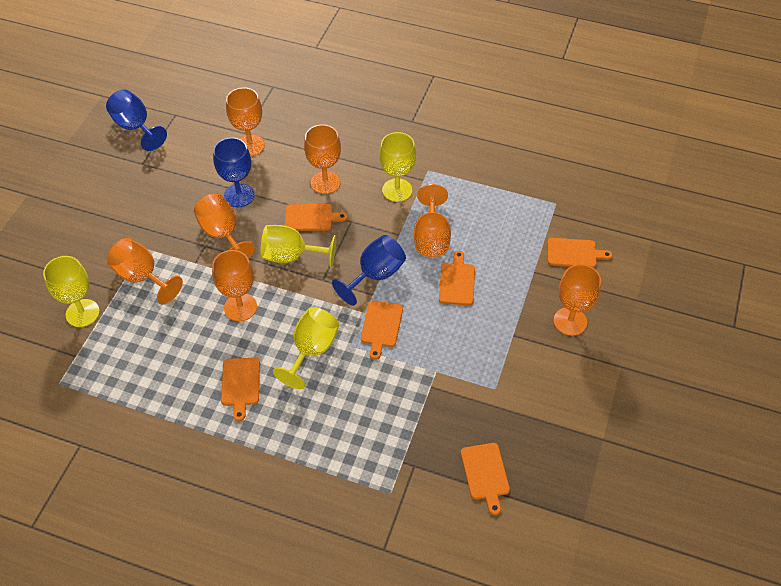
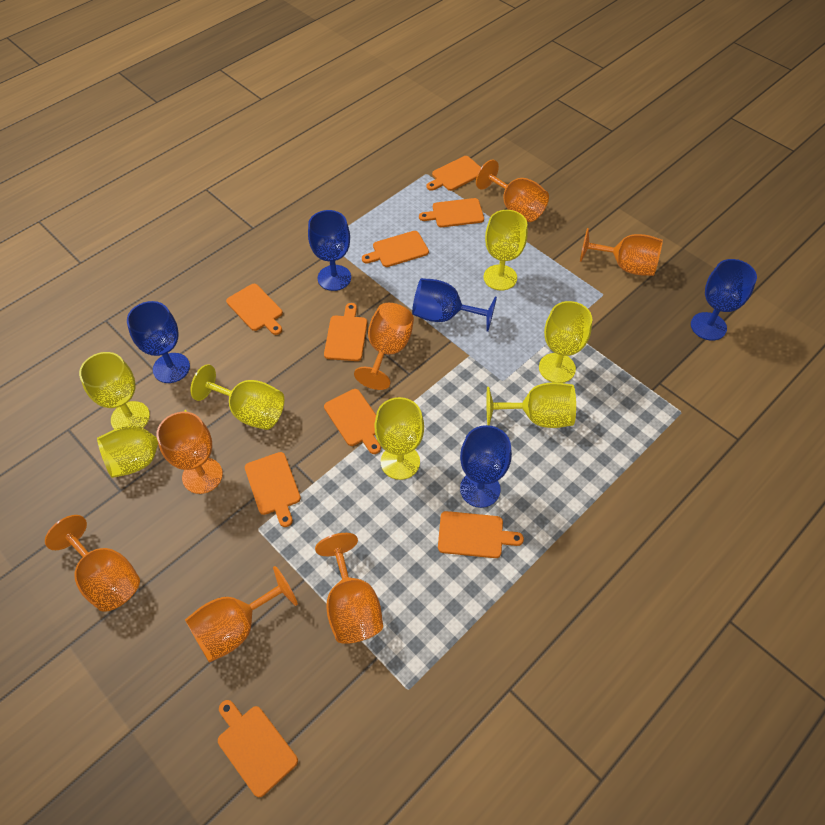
blue goblet: [106,89,167,151] [213,137,255,207] [332,235,406,306] = 3 -> [127,301,190,383] [308,210,351,291] [412,278,497,332] [460,425,512,508] [691,259,757,341] = 5
orange cutting board: [221,358,260,421] [285,204,348,231] [361,300,403,360] [439,251,475,306] [461,443,510,515] [548,238,612,268] = 6 -> [218,700,298,797] [226,284,283,335] [245,452,301,527] [324,303,367,361] [324,389,381,454] [362,231,429,267] [419,198,484,227] [427,156,481,191] [438,511,524,558] = 9
yellow goblet: [43,256,100,327] [260,225,336,267] [273,307,339,389] [379,132,416,202] = 4 -> [79,352,150,429] [97,410,187,478] [191,365,284,430] [374,397,424,480] [484,210,528,291] [486,382,576,428] [539,301,592,383] = 7

